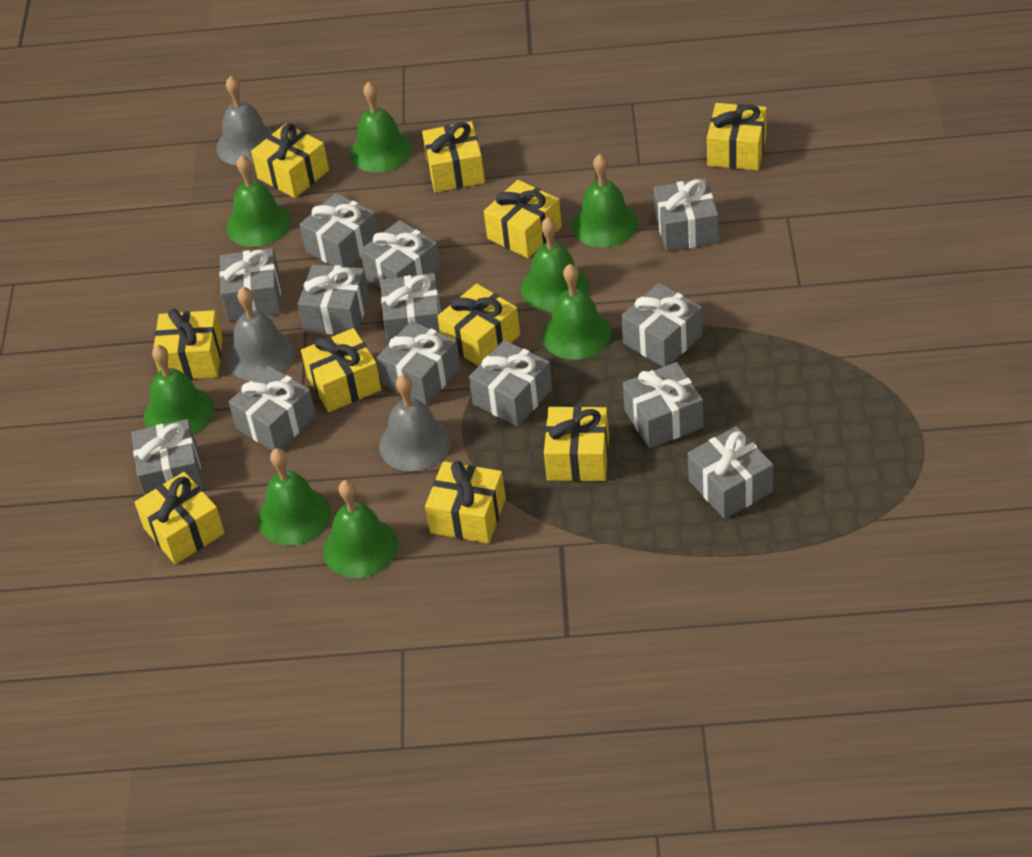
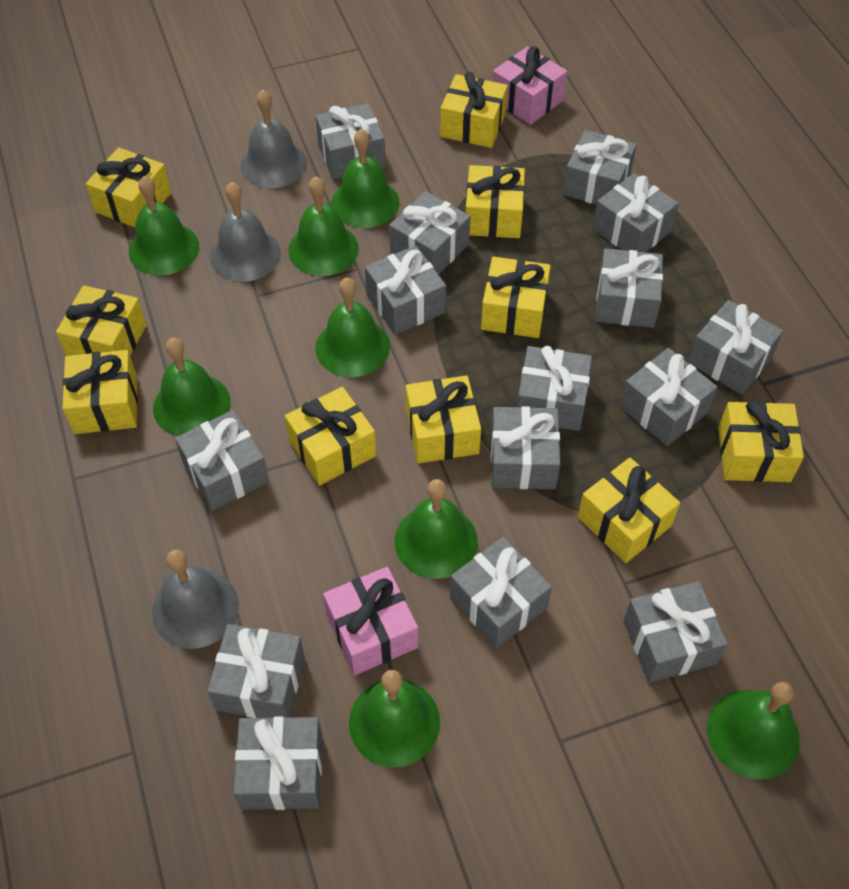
grey gift: [131,419,204,496] [219,248,281,321] [229,366,316,451] [298,264,369,334] [300,193,379,267] [360,220,441,288] [377,321,460,405] [380,273,441,345] [469,340,552,426] [621,283,703,367] [623,362,704,448] [654,178,719,252] [688,426,773,519] = 13 -> [175,410,269,511] [207,624,305,718] [233,716,322,810] [316,103,386,179] [365,245,446,335] [389,191,470,275] [450,537,552,648] [491,406,560,489] [517,346,592,431] [563,130,637,205] [593,173,679,252] [596,248,663,328] [620,348,717,446] [623,581,728,683] [688,300,783,394] = 15
pink gift: none = 0 -> [323,567,418,675] [493,47,567,125] = 2

